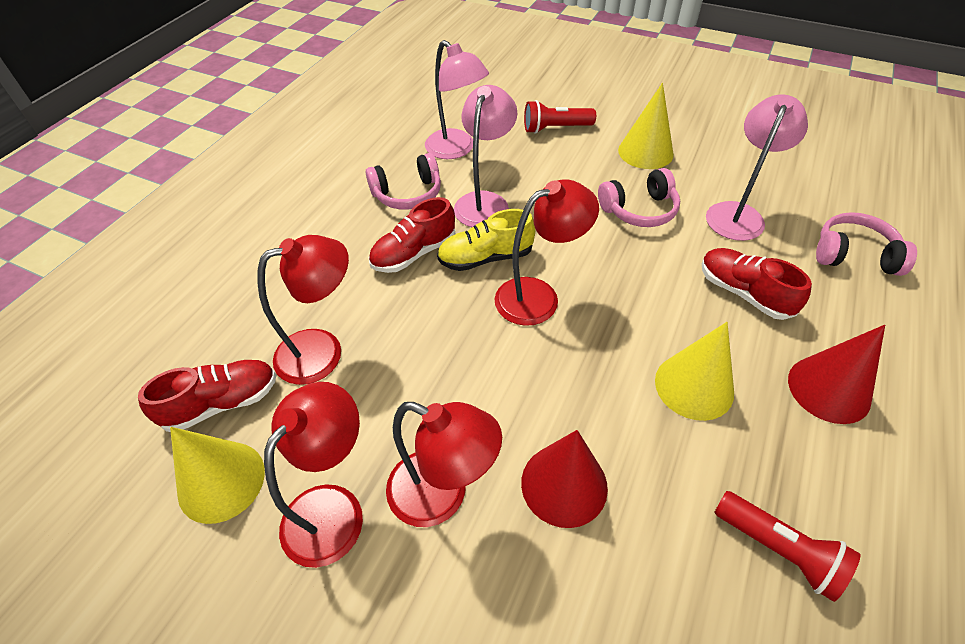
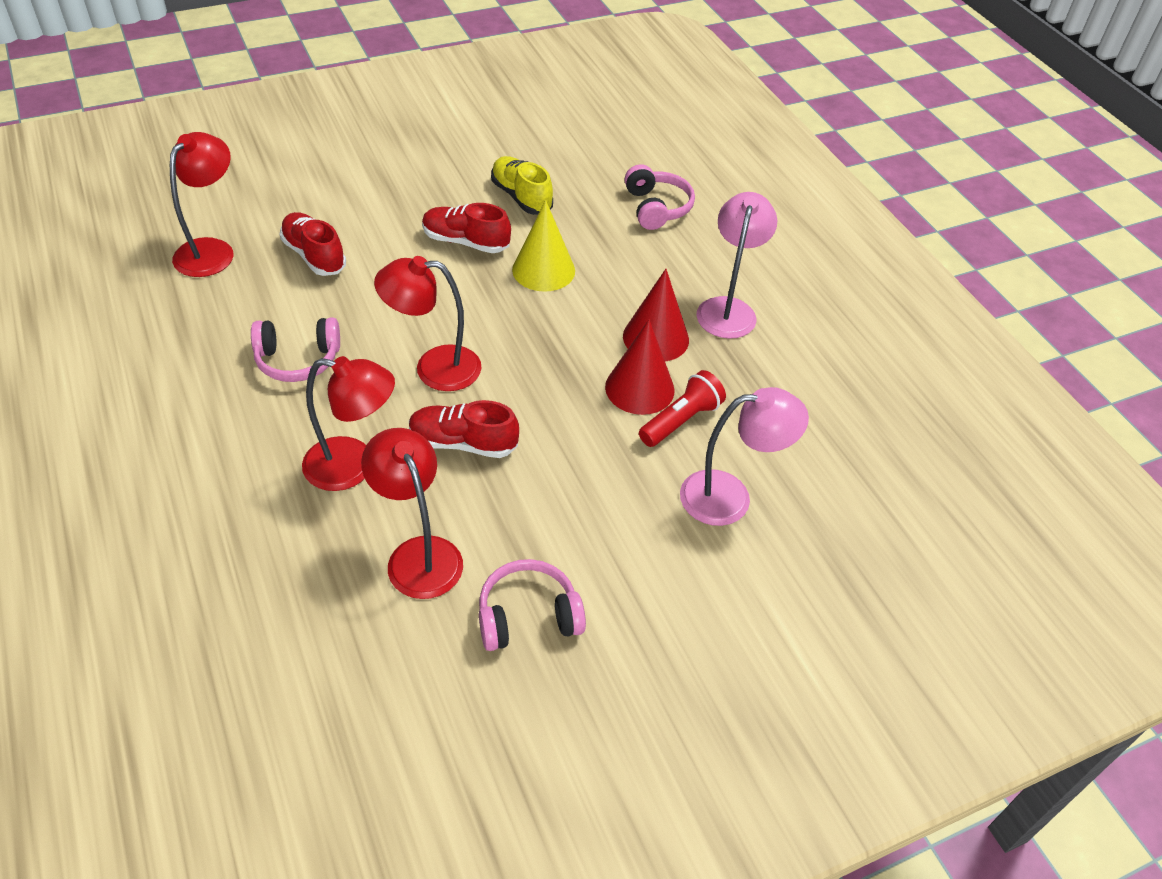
pink lamp: [425,40,489,159] [454,85,517,227] [706,94,808,241] = 3 -> [680,387,809,526] [696,192,777,339] = 2
red flashlight: [524,100,596,134] [714,491,861,602] = 2 -> [639,370,726,447] = 1
yellow cone: [170,427,265,524] [618,83,674,169] [655,322,734,421] = 3 -> [512,200,575,292] = 1

